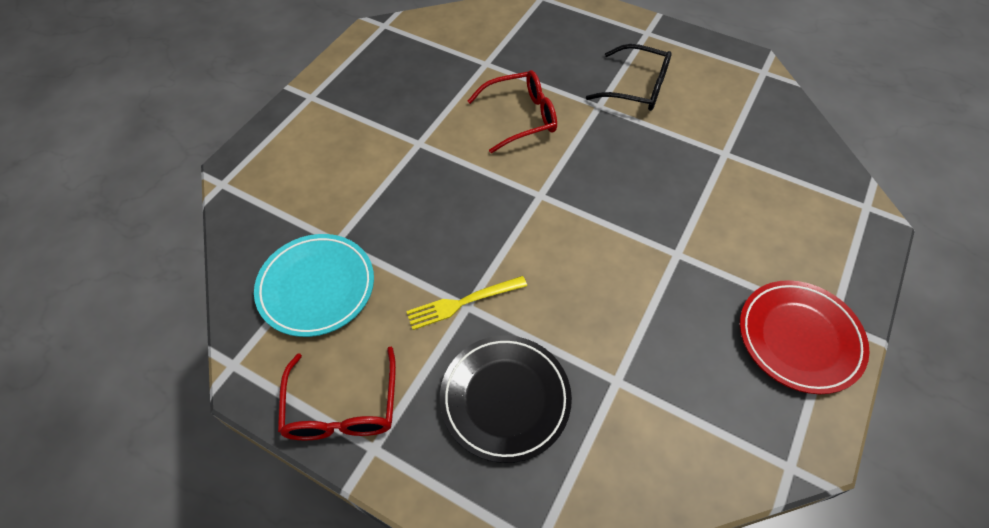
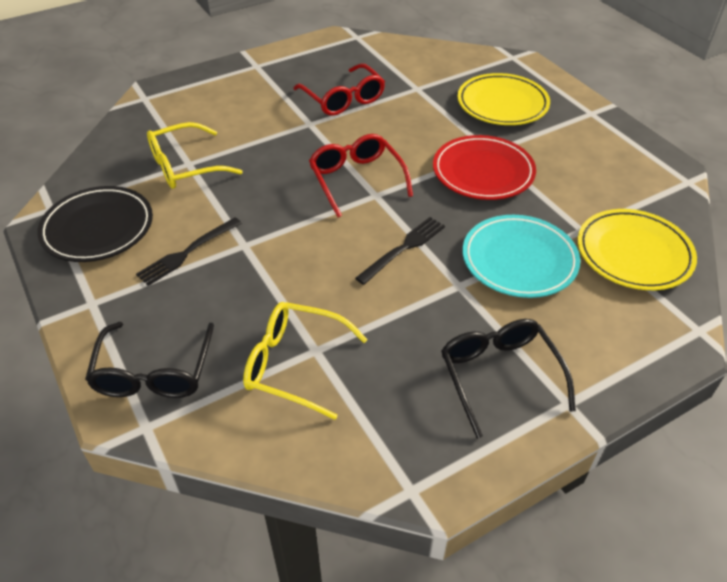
black fork: none = 0 -> [136,217,242,286] [355,217,445,285] = 2
black glasses: [586,44,672,111] = 1 -> [85,322,214,398] [441,319,576,439] = 2
yellow fork: [406,276,527,330] = 1 -> none = 0
yellow glasses: none = 0 -> [147,122,243,189] [243,302,368,420] = 2
yellow plate: none = 0 -> [458,73,550,125] [578,209,697,290] = 2

